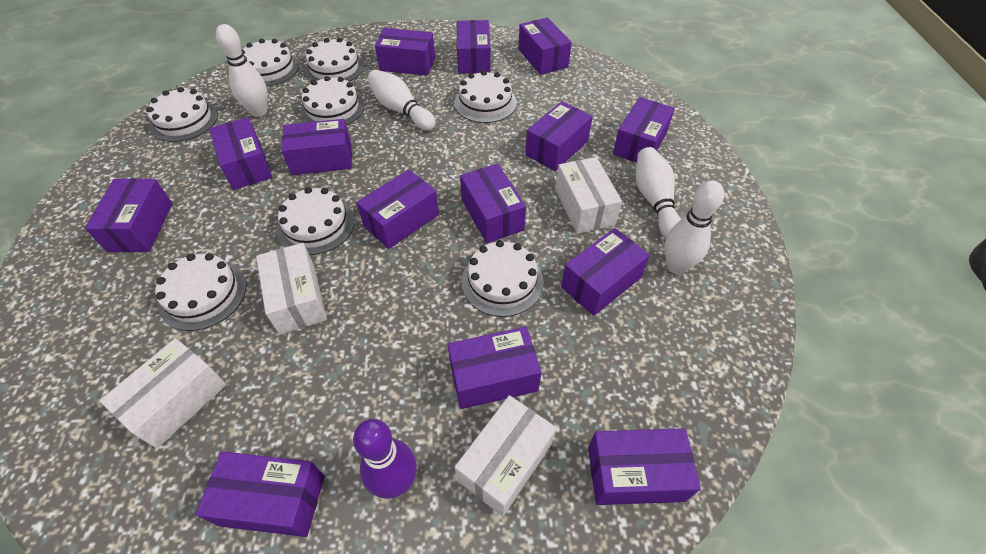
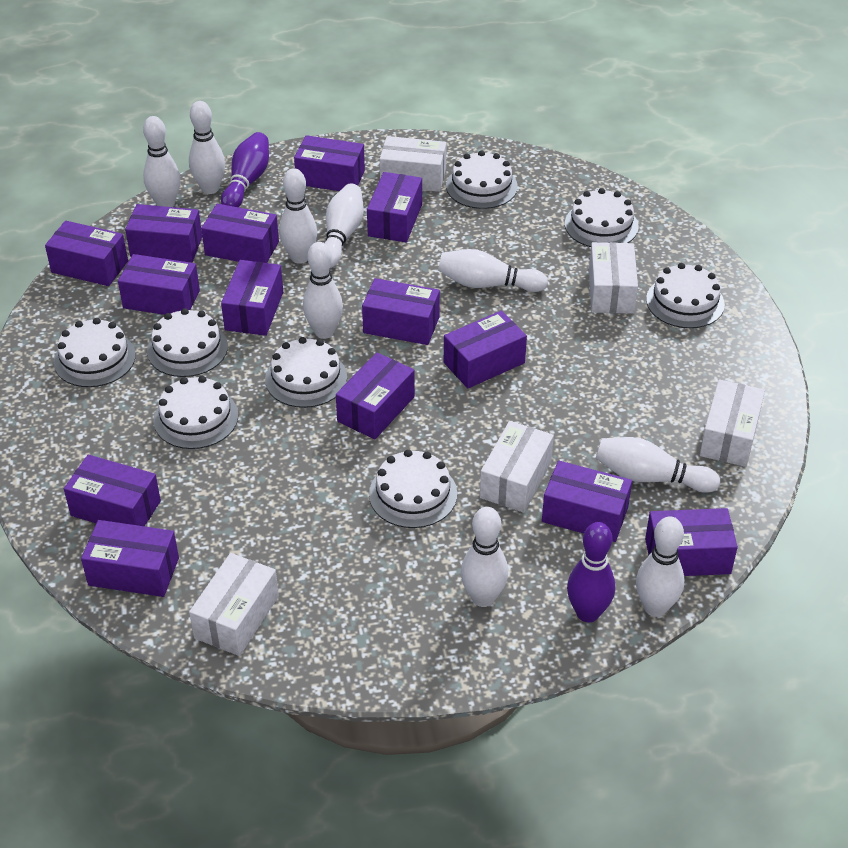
purple bowling pin: [353,419,417,499] = 1 -> [221,132,269,207] [567,522,615,623] = 2
white bowling pin: [216,24,267,117] [368,70,436,131] [635,147,681,238] [664,180,724,274] = 4 -> [143,116,180,207] [189,101,225,194] [279,168,317,264] [303,242,343,339] [325,183,364,268] [438,249,548,292] [461,507,508,607] [596,437,720,493] [636,516,684,617] = 9
white box: [100,338,227,448] [256,243,327,335] [455,395,556,516] [555,157,622,234] = 4 -> [189,553,279,656] [380,136,447,192] [480,421,554,513] [589,242,638,314] [700,379,765,467] = 5

